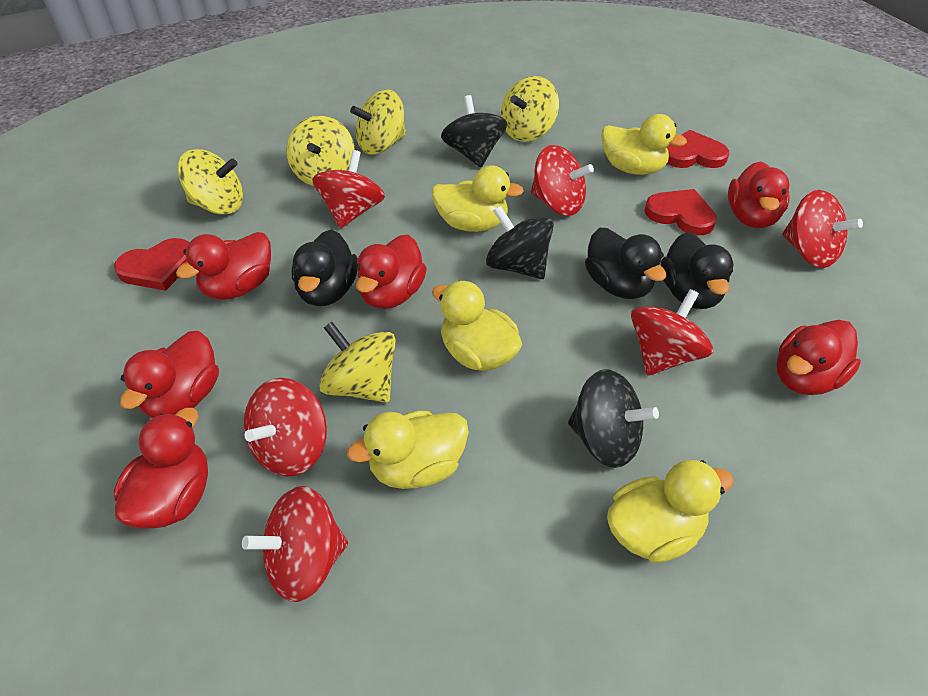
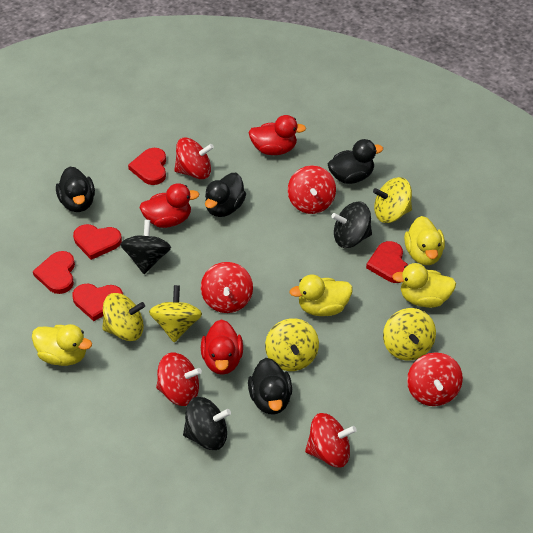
black duck: [292,230,358,306] [585,228,666,299] [661,232,734,309] = 3 -> [56,166,95,212] [205,173,246,217] [248,358,292,415] [328,139,383,184] = 4
red duck: [114,408,208,529] [120,331,219,418] [176,232,271,300] [356,235,427,309] [728,161,790,228] [777,320,861,395] = 6 -> [140,183,199,228] [201,319,243,375] [248,115,306,155] = 3
red heart: [114,238,189,291] [644,189,717,236] [667,130,729,168] = 3 -> [33,251,75,294] [72,283,123,321] [73,224,122,260] [128,148,166,185] [366,241,408,283] = 5
yellow duck: [347,410,469,489] [432,165,524,232] [432,281,522,371] [601,114,687,175] [607,460,734,563] = 5 -> [32,324,92,366] [290,275,352,316] [392,263,456,308] [404,216,445,265] = 4

